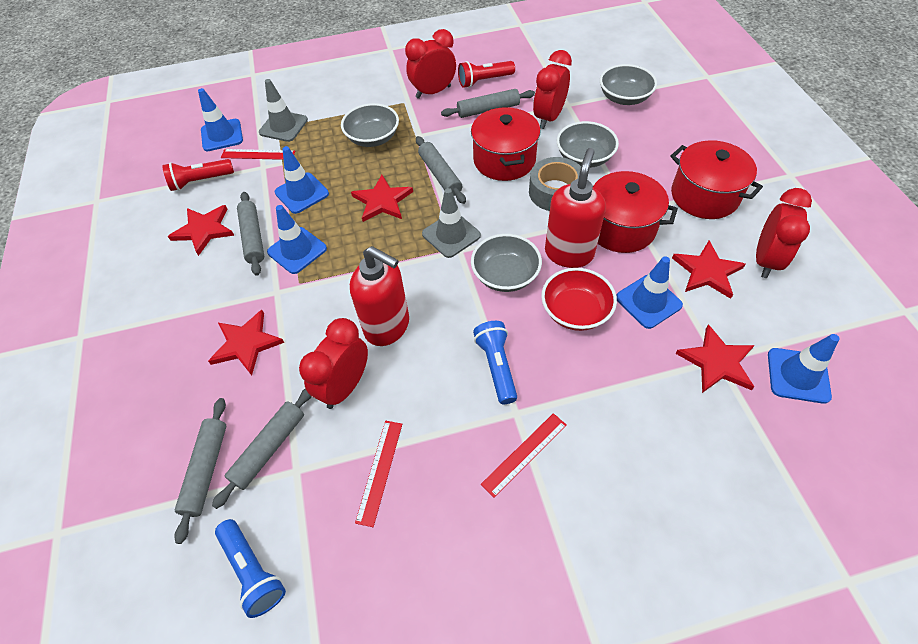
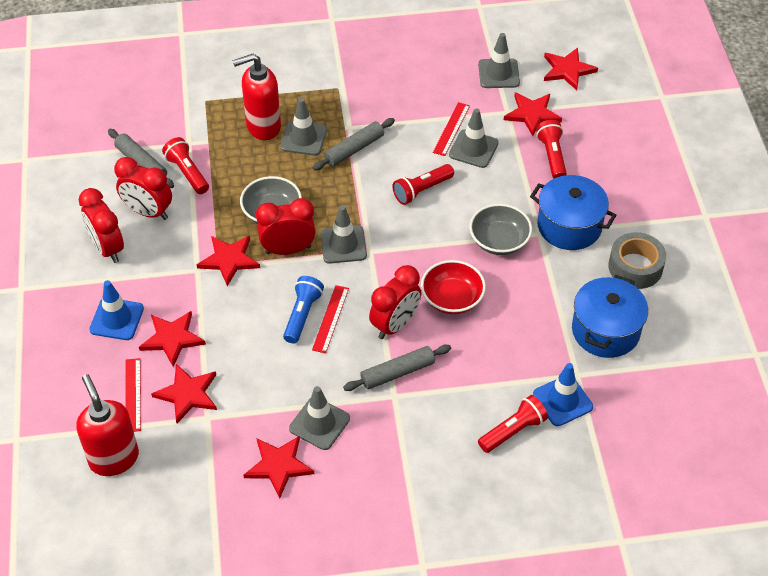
blue flashlight: [215,519,286,618] [473,321,517,404] = 2 -> [283,276,324,344] = 1
blue pot: none = 0 -> [530,175,616,250] [572,275,648,358] = 2
blue traffic cone: [198,88,243,151] [267,205,327,274] [275,146,329,214] [616,256,683,329] [768,334,839,404] = 5 -> [89,280,144,340] [533,363,593,426] = 2
grey bowl: [341,103,399,147] [471,234,542,292] [557,121,619,168] [600,64,657,105] = 4 -> [240,176,302,224] [469,204,532,255] = 2
grey rolling pin: [174,398,226,544] [212,389,312,509] [237,192,264,276] [416,136,466,204] [441,89,535,118] = 5 -> [108,129,174,188] [312,118,395,170] [343,344,451,391] = 3
grey traffic cone: [259,79,308,142] [422,188,481,258] = 2 -> [280,98,327,155] [289,386,350,450] [321,205,367,264] [449,108,499,168] [478,33,520,88] = 5
red flashlight: [162,159,234,191] [458,61,515,88] = 2 -> [162,137,209,194] [393,164,454,205] [478,395,548,453] [536,120,567,179] = 4
red pot: [471,107,541,181] [593,171,678,253] [670,140,763,219] = 3 -> none = 0
red star: [168,205,234,256] [208,310,284,375] [351,175,413,222] [672,240,746,299] [676,324,755,393] = 5 -> [139,311,206,367] [151,364,217,423] [197,236,260,286] [243,436,314,498] [504,92,562,136] [544,48,598,90] = 6

